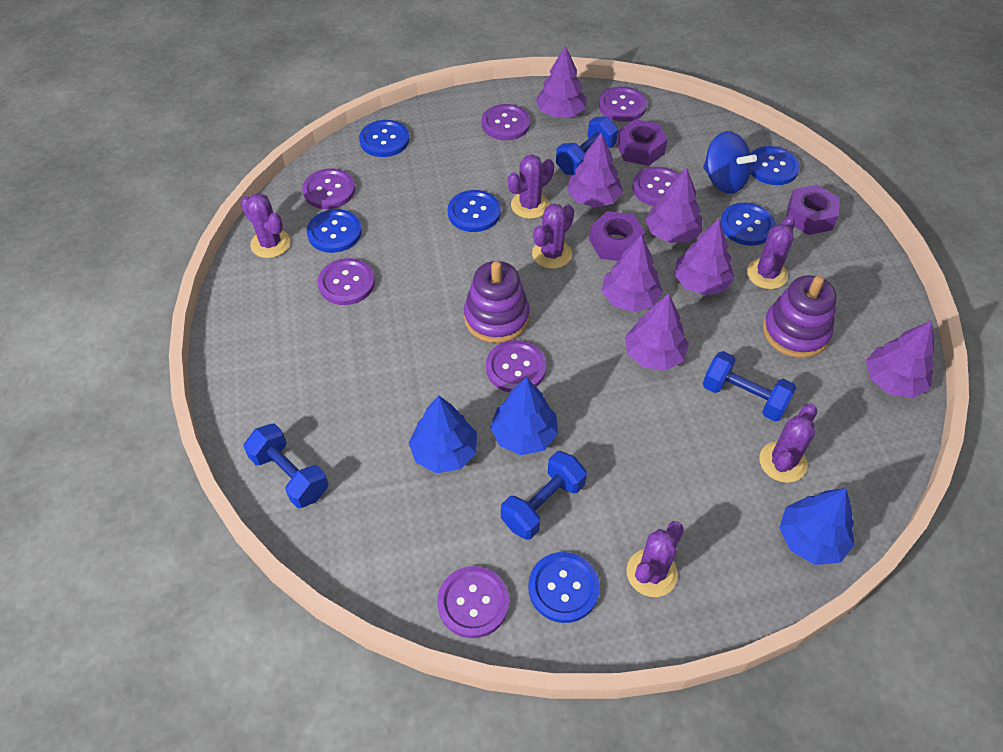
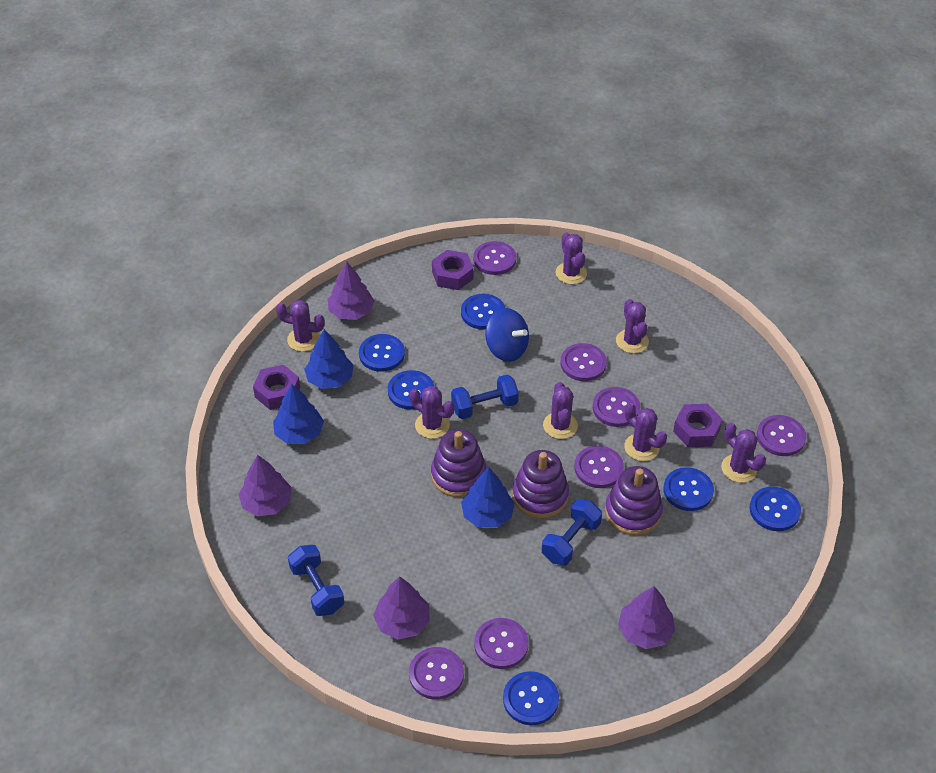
blue dumbbell: [243,423,328,508] [501,451,587,540] [556,116,618,175] [703,351,796,422] = 4 -> [288,545,344,616] [451,374,519,419] [542,499,602,566] = 3
purple cactus: [240,193,290,258] [508,155,554,219] [532,204,574,269] [626,521,684,597] [747,216,795,289] [759,403,817,483] = 6 -> [276,300,325,352] [409,386,454,439] [543,382,578,439] [556,233,587,284] [616,299,649,354] [624,403,667,461] [721,423,766,483] = 7
purple stacking toy: [464,261,530,343] [763,275,837,358] = 2 -> [431,429,487,497] [512,450,569,519] [605,466,663,535] = 3
purple tree: [536,46,586,118] [567,133,623,208] [602,235,663,312] [625,293,689,371] [645,168,702,243] [674,219,735,295] [866,320,934,398] = 7 -> [239,455,292,516] [328,261,374,320] [373,576,430,639] [618,586,676,649] = 4

